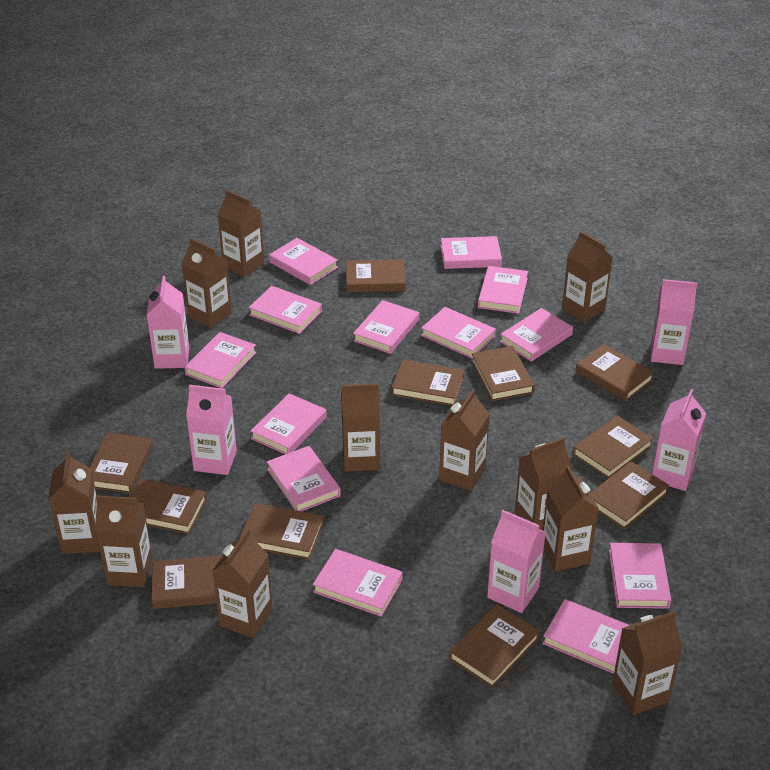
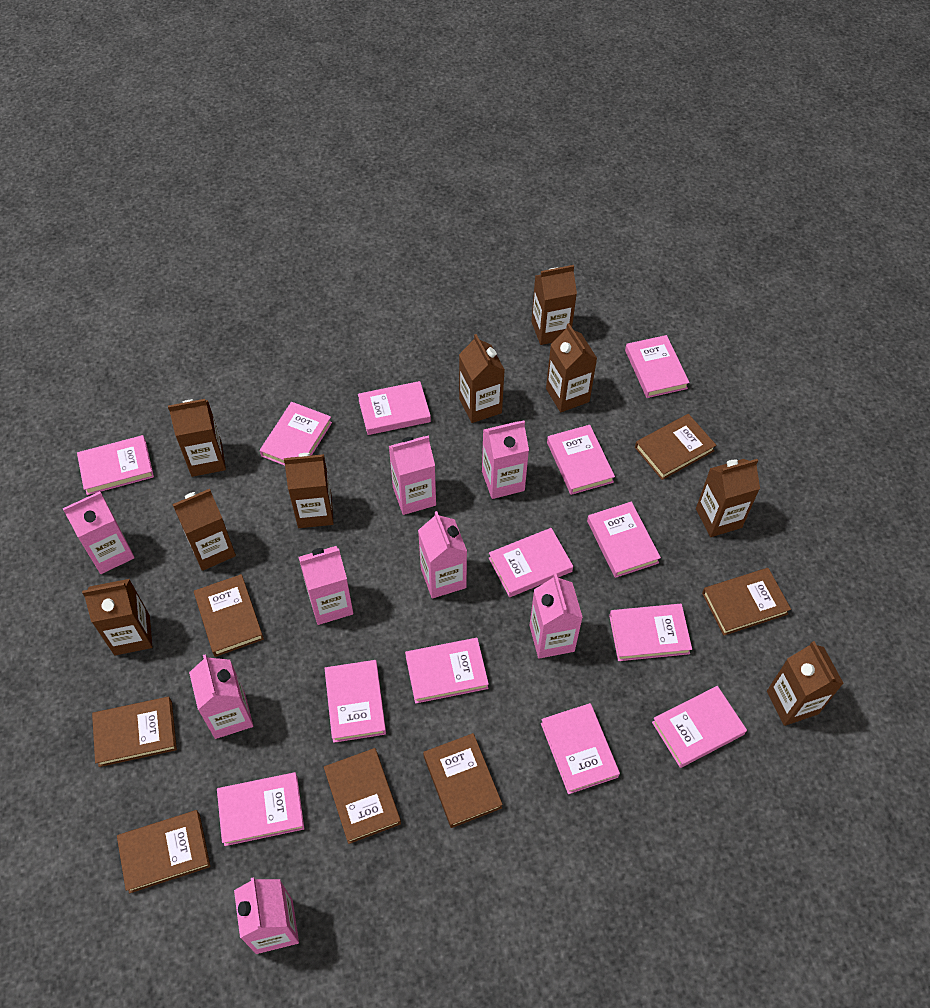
brown book: [89,432,153,494] [130,478,207,534] [151,555,223,609] [239,503,324,560] [346,259,406,292] [392,359,464,406] [449,604,540,688] [471,346,535,401] [573,416,653,478] [576,344,654,401] [590,461,669,529] = 11 -> [92,697,177,767] [117,810,210,893] [194,574,264,657] [324,748,401,844] [423,733,503,828] [635,414,716,480] [702,568,791,635] = 7
brown carton: [48,451,100,554] [95,495,153,587] [181,238,232,328] [212,529,273,638] [217,190,264,277] [341,384,380,472] [439,389,490,491] [515,437,572,531] [543,466,599,572] [562,231,612,322] [612,611,683,715] = 11 -> [82,579,152,655] [168,399,226,477] [172,489,236,571] [284,453,334,528] [459,334,505,423] [531,265,577,345] [546,323,597,412] [696,459,760,537] [767,641,844,726] = 9
pink carton: [147,276,189,369] [186,385,237,475] [487,510,546,613] [651,279,697,365] [652,389,706,491] = 5 -> [62,492,134,574] [189,654,253,739] [234,877,299,954] [299,546,353,625] [389,436,436,515] [418,511,467,598] [482,420,529,499] [530,573,583,659] = 8

